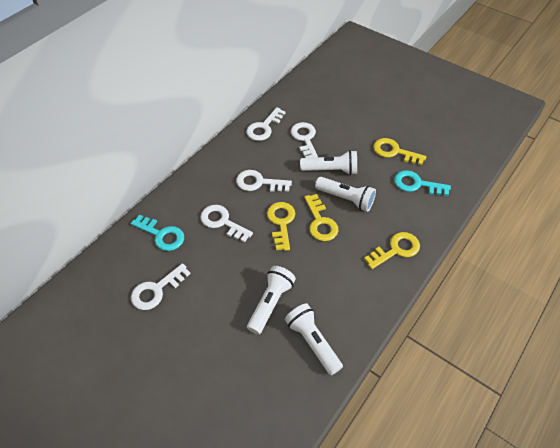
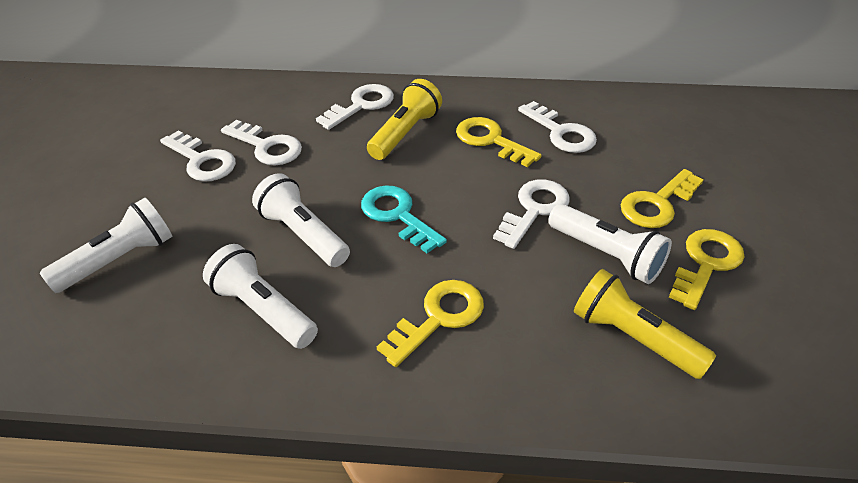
turquoise key: [131,214,184,251] [394,170,451,196] = 2 -> [361,185,447,253] = 1
yellow flashlight: none = 0 -> [367,79,442,160] [574,269,716,379] = 2

